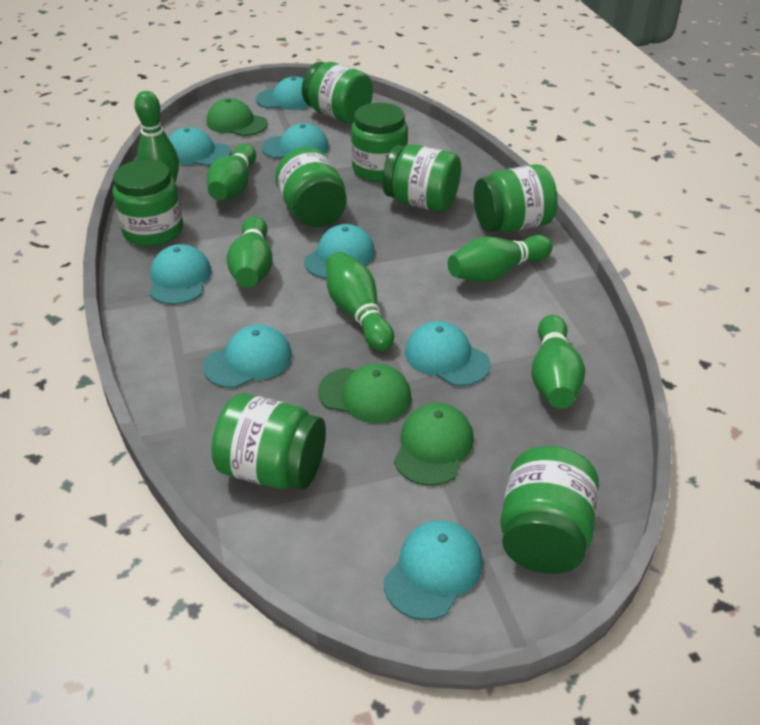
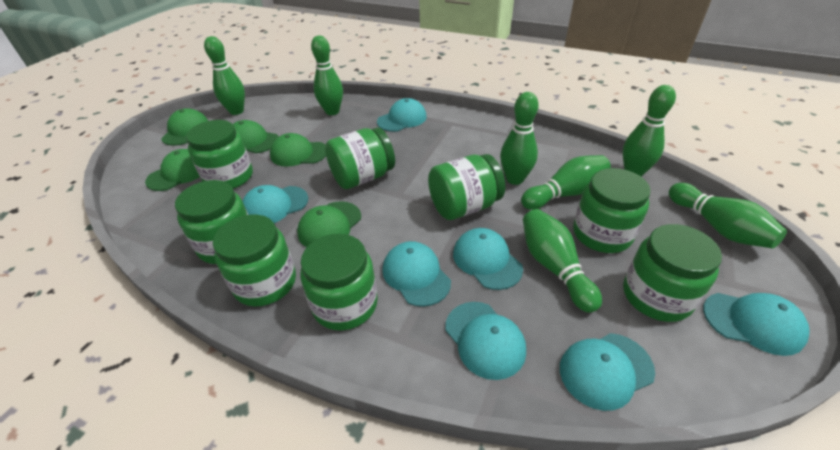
green bowling pin: [134,91,179,182] [207,144,256,200] [227,216,273,287] [326,252,394,351] [448,235,552,282] [531,315,585,409] = 6 -> [204,36,245,115] [311,36,343,115] [500,92,539,185] [521,155,611,210] [523,209,602,313] [623,85,676,177] [669,183,787,248] = 7
green cap: [207,98,268,136] [318,363,412,423] [394,403,474,486] = 3 -> [145,149,200,191] [161,108,208,146] [233,120,279,153] [270,133,326,167] [297,201,361,247] = 5
turquoise cap: [150,244,211,305] [169,127,231,166] [203,325,292,388] [256,77,311,110] [262,123,329,159] [304,224,375,279] [384,520,483,620] [405,321,490,386] = 8 -> [242,185,308,223] [377,98,427,132] [382,241,451,307] [445,302,526,380] [453,228,523,290] [560,333,655,411] [703,293,810,356] = 7

